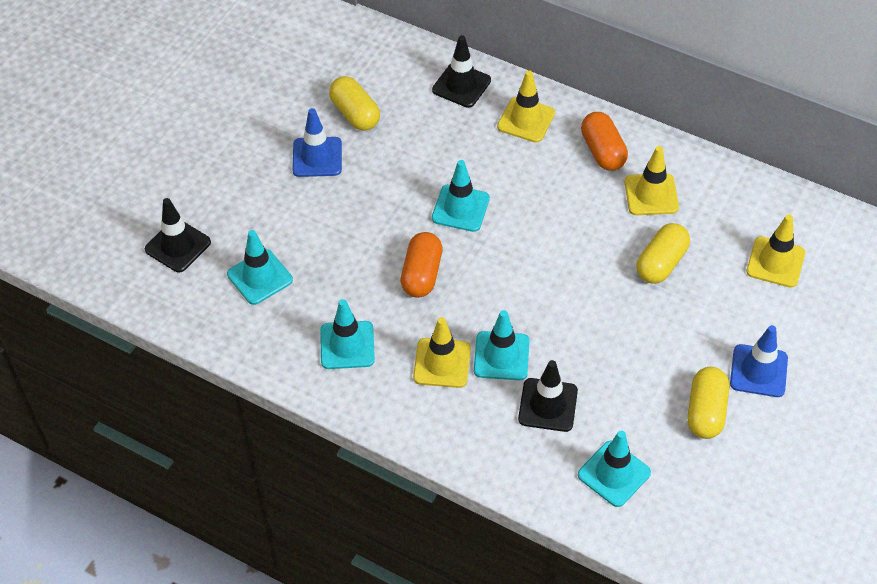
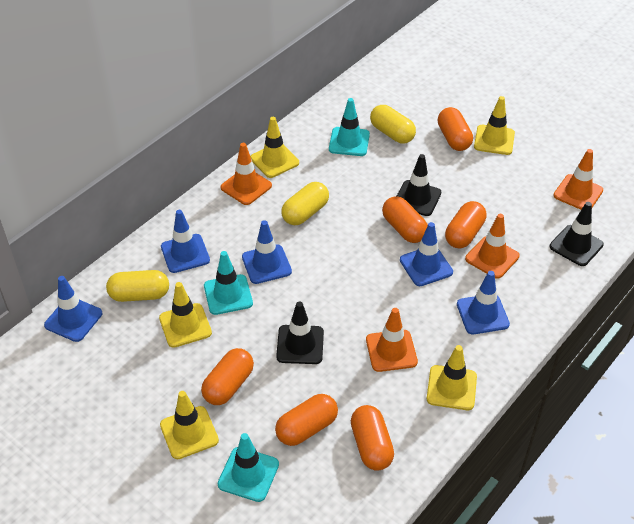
blue traffic cone: [292,108,342,177] [730,325,788,397] = 2 -> [44,276,102,342] [161,210,210,273] [242,220,292,284] [400,222,453,286] [457,271,510,334] = 5
orange capsule: [400,232,442,298] [581,112,628,171] = 2 -> [201,348,254,405] [275,394,338,446] [351,405,394,471] [382,196,428,243] [438,107,473,151] [445,201,487,248] = 6
orange traffic cone: none = 0 -> [221,143,272,205] [366,308,418,372] [465,214,520,279] [553,149,603,210] = 4
turquoise traffic cone: [227,230,293,305] [320,299,375,369] [432,160,490,232] [474,310,530,380] [578,431,651,507] = 5 -> [204,251,253,315] [218,433,279,502] [329,98,370,156] = 3
yellow traffic cone: [413,317,471,388] [497,70,555,143] [624,146,679,215] [746,215,805,288] = 4 -> [159,282,212,348] [160,391,219,459] [250,117,299,178] [427,345,477,410] [474,96,515,155] = 5

